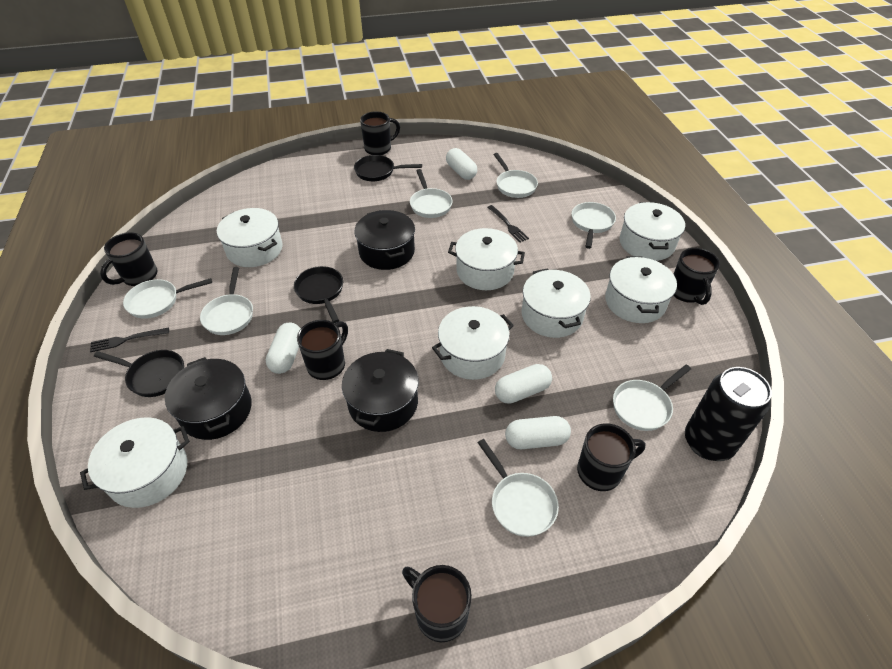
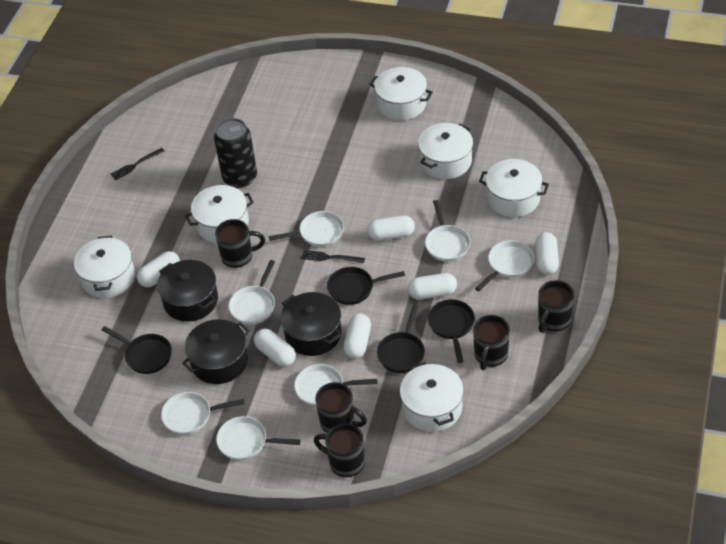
black mug: [100,232,157,286] [297,320,348,380] [360,111,400,155] [402,565,472,642] [577,423,646,491] [673,248,720,305] = 6 -> [215,219,265,268] [314,423,365,477] [315,382,367,433] [473,315,510,370] [538,280,575,333] = 5
black pan: [94,350,184,397] [294,266,343,323] [354,155,422,181] = 3 -> [102,326,172,374] [327,267,405,305] [377,304,425,373] [427,299,475,363] = 4
white capsule: [266,323,301,374] [446,148,477,180] [495,364,552,404] [505,416,571,449] = 4 -> [137,251,180,287] [254,329,296,367] [343,313,371,359] [367,215,415,241] [408,273,457,300] [535,232,559,275] = 6
white pot: [80,417,190,508] [217,208,283,267] [432,306,514,380] [448,228,525,290] [521,269,591,338] [605,256,677,323] [620,202,685,261] = 7 -> [74,236,135,298] [185,185,254,243] [369,67,433,121] [400,362,464,432] [418,123,473,179] [479,159,549,217] = 6

